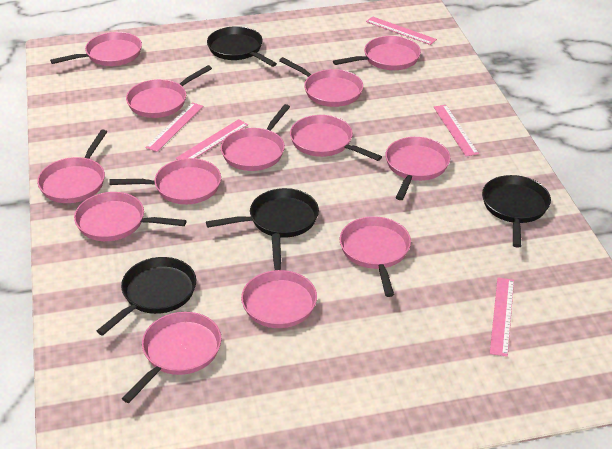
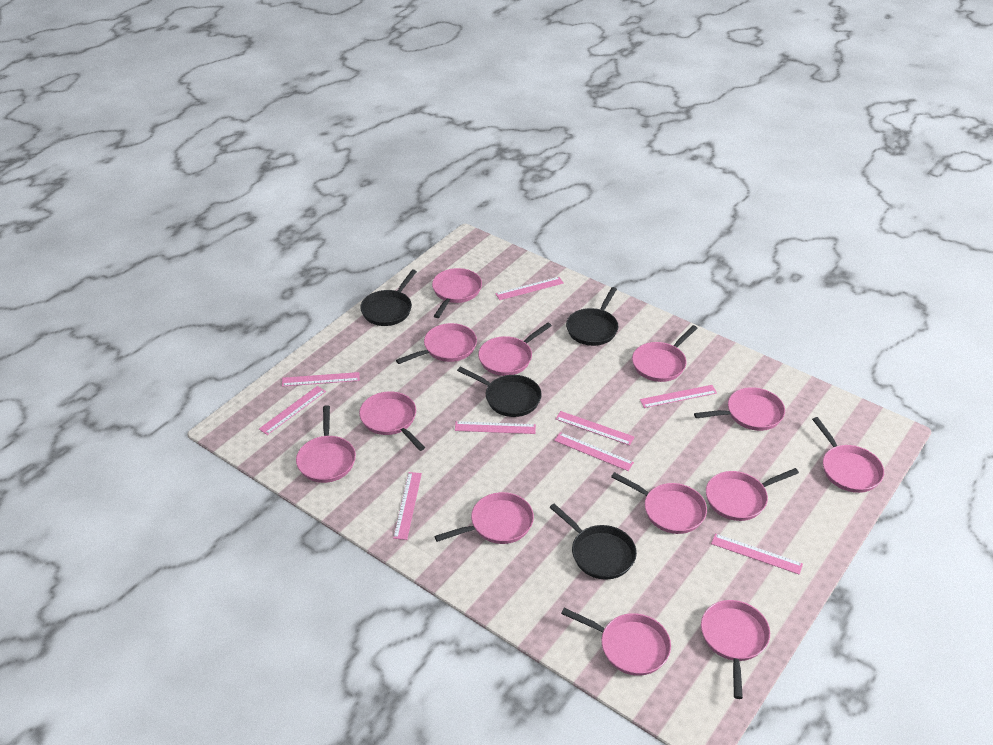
pink ruler: [145,103,203,152] [175,119,248,160] [366,16,437,45] [434,105,479,156] [490,277,514,357] = 5 -> [259,386,326,435] [282,372,360,387] [393,472,422,540] [455,421,536,434] [495,277,564,300] [554,432,634,471] [556,411,634,445] [640,385,717,408] [711,534,803,575] = 9

